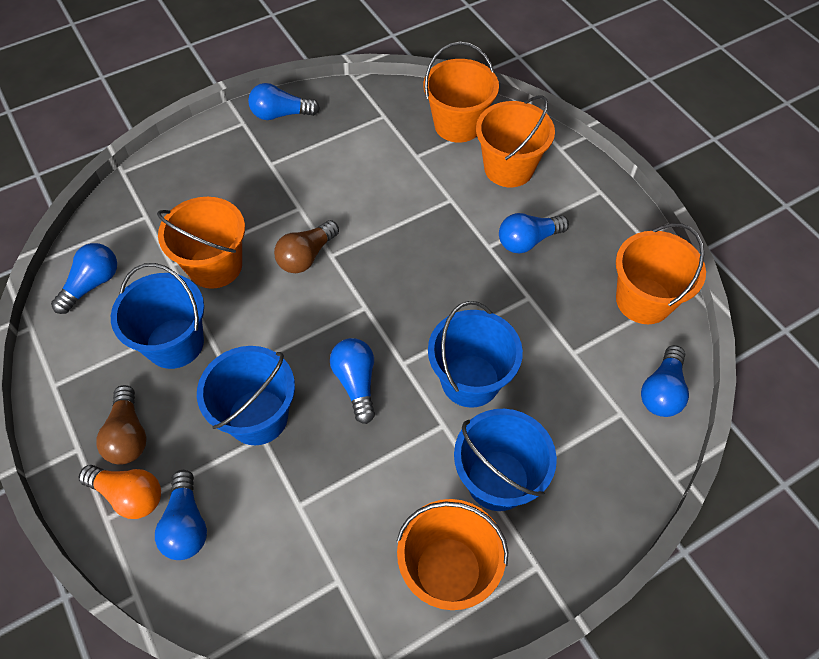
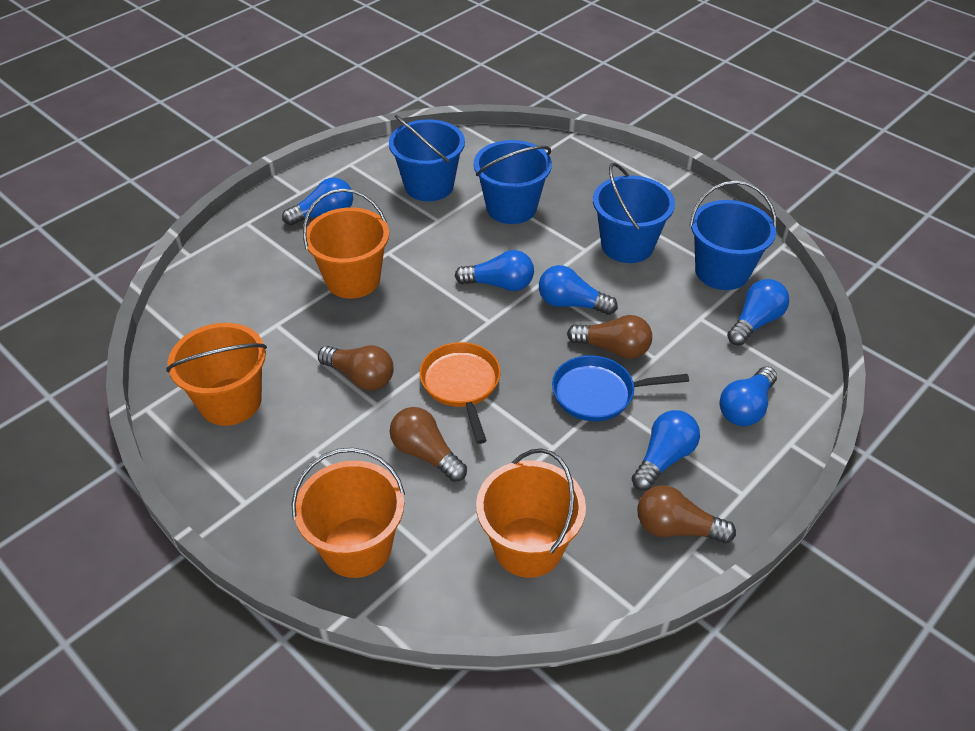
blue pan: none = 0 -> [552,355,689,421] = 1
brown light bulb: [96,385,147,465] [274,220,339,273] = 2 -> [318,345,394,391] [390,407,467,482] [567,315,652,359] [637,485,736,543] = 4
orange bucket: [157,197,245,289] [396,499,508,610] [424,42,499,143] [476,95,555,187] [616,223,706,324] = 5 -> [166,323,267,426] [292,448,405,578] [303,189,389,299] [476,448,586,578] = 4
orange light bulb: [78,465,161,519] = 1 -> none = 0
orange pan: none = 0 -> [419,342,501,444] = 1

